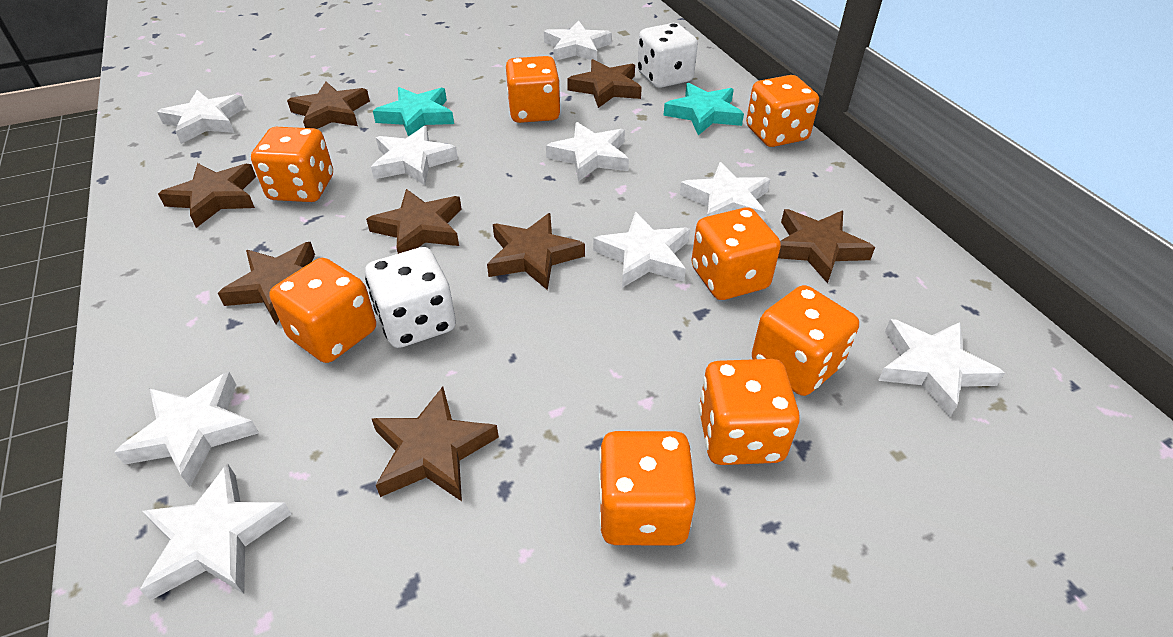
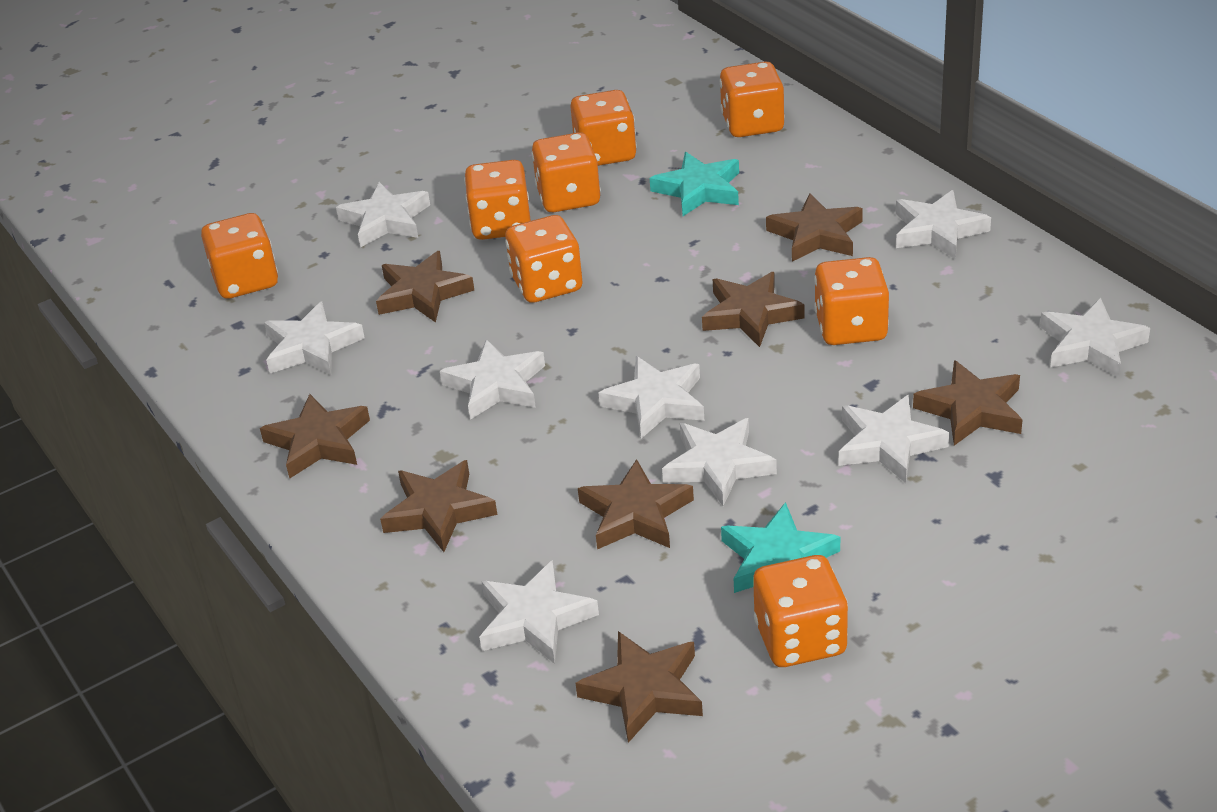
white dice: [365,247,456,348] [637,23,698,88] = 2 -> none = 0

